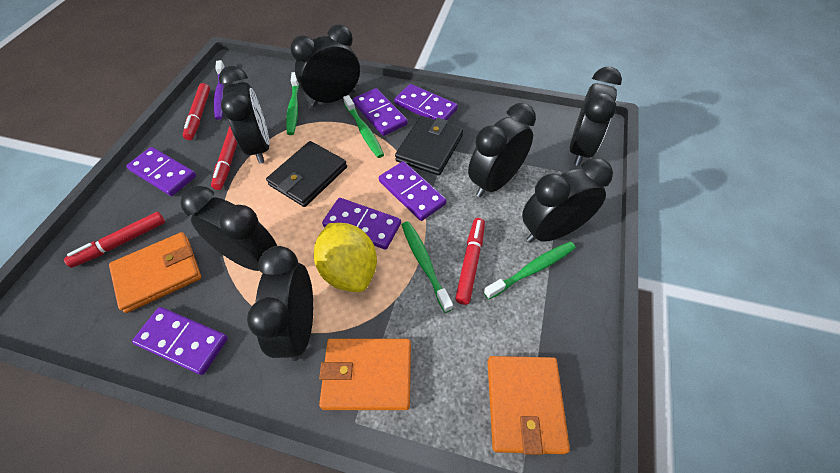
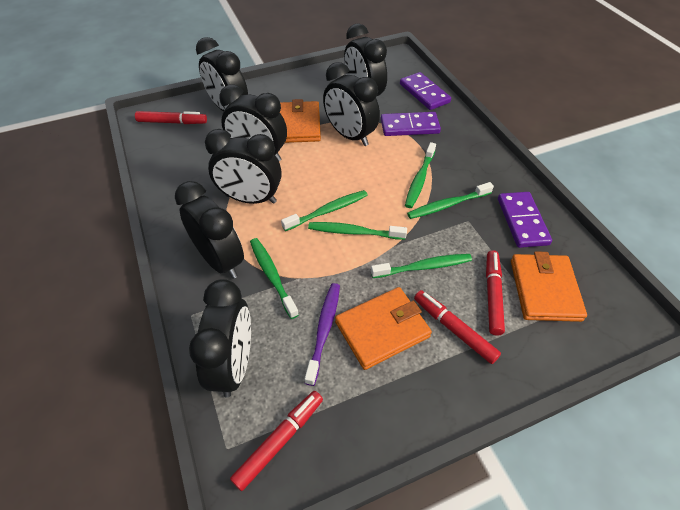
black wallet: [266,141,347,207] [395,116,463,175] = 2 -> none = 0
green toothbrush: [286,72,300,135] [343,95,384,158] [402,221,453,313] [484,241,576,300] = 4 -> [250,238,299,319] [281,190,368,231] [308,222,407,240] [371,254,472,278] [405,142,436,208] [407,182,494,219] = 6
purple domino: [126,147,196,196] [132,307,228,375] [322,198,401,250] [353,88,408,136] [379,161,447,221] [394,84,458,120] = 6 -> [381,112,441,136] [400,72,451,110] [498,192,552,248] = 3
yellow lemon: [314,223,377,292] = 1 -> none = 0

